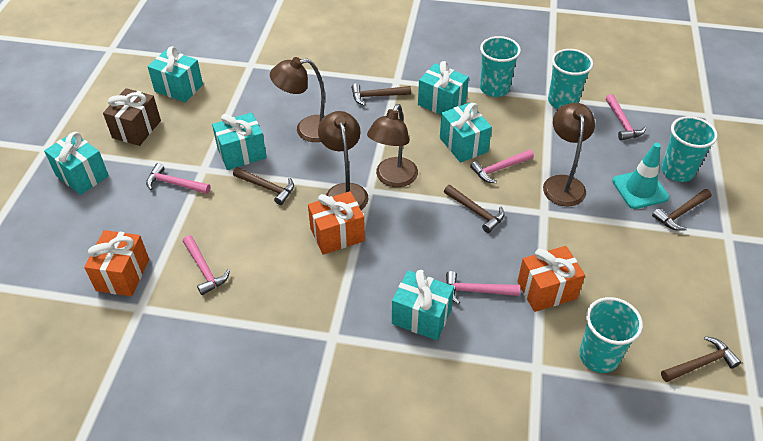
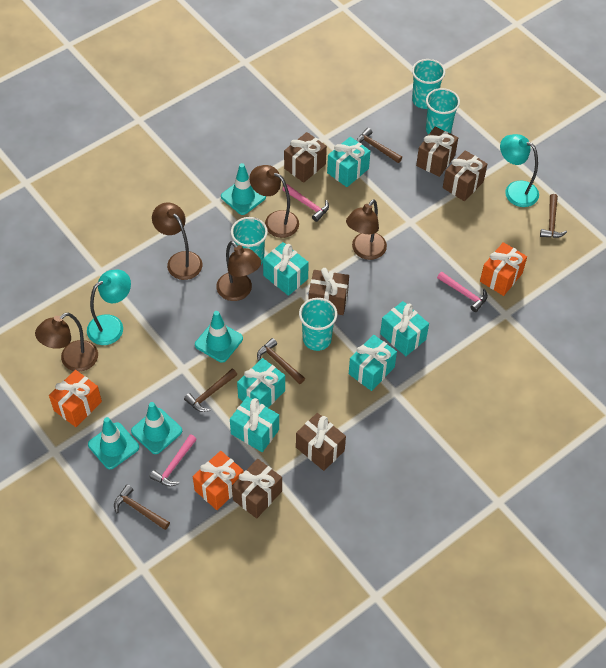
brown gift: [103,88,161,146] = 1 -> [232,459,282,519] [284,132,327,183] [296,413,346,471] [308,268,349,315] [416,127,458,177] [443,150,487,201] = 6
brown lamp: [270,57,325,142] [318,111,369,210] [367,104,418,187] [543,103,595,207] = 4 -> [35,312,98,372] [152,203,202,280] [216,241,261,301] [249,165,299,238] [346,199,387,260] = 5
pink hammer: [146,163,210,194] [183,235,230,295] [446,271,520,305] [470,149,534,183] [606,94,646,140] = 5 -> [150,434,197,486] [283,184,329,222] [437,272,488,312] = 3
turquoise lamp: none = 0 -> [87,270,131,345] [500,134,539,207] = 2
turquoise traffic cone: [612,143,669,209] = 1 -> [88,417,139,469] [131,402,182,454] [195,311,243,363] [221,163,266,215] = 4

